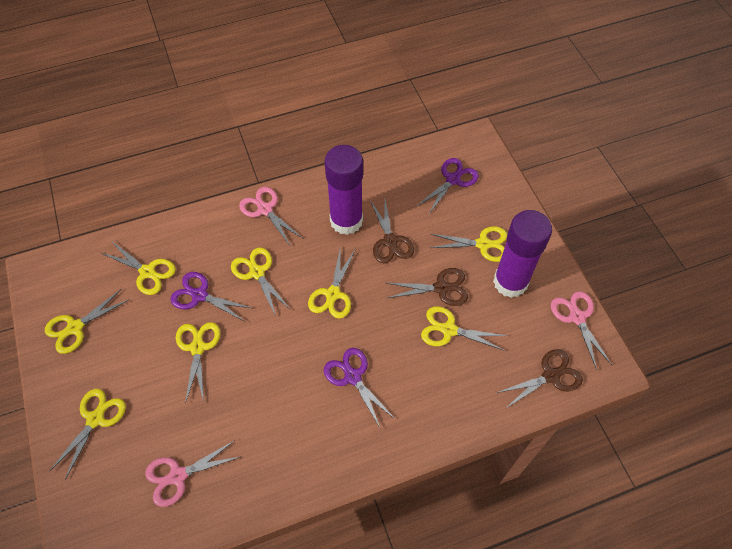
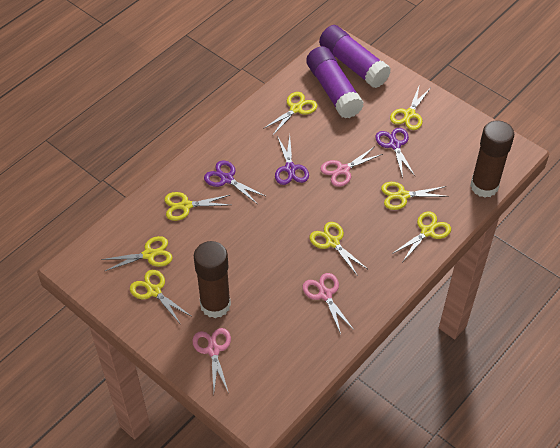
brown glue stick: none = 0 -> [194,241,231,318] [470,120,514,198] = 2
brown scissors: [370,200,414,263] [387,268,468,306] [496,349,583,409] = 3 -> none = 0

